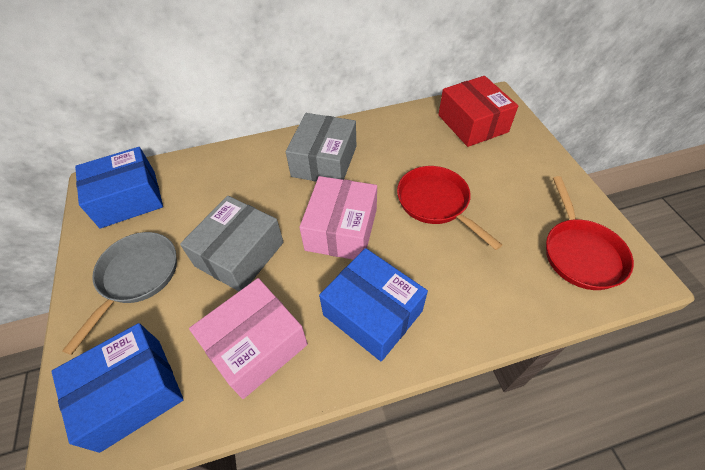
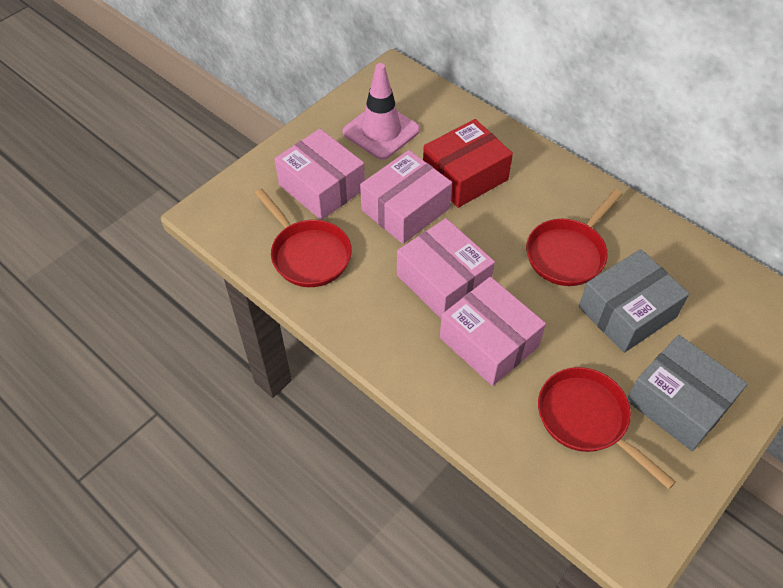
blue box: [52,323,184,453] [75,147,163,228] [319,248,428,362] = 3 -> none = 0
grey pan: [62,232,177,355] = 1 -> none = 0
pink box: [189,278,308,399] [299,176,377,260] = 2 -> [275,129,365,220] [360,150,452,244] [397,218,495,318] [440,277,546,386] = 4
pink traffic cone: none = 0 -> [342,63,420,160] = 1
red pan: [397,166,502,250] [546,176,634,290] = 2 -> [255,188,352,287] [526,189,622,286] [538,367,676,489] = 3

